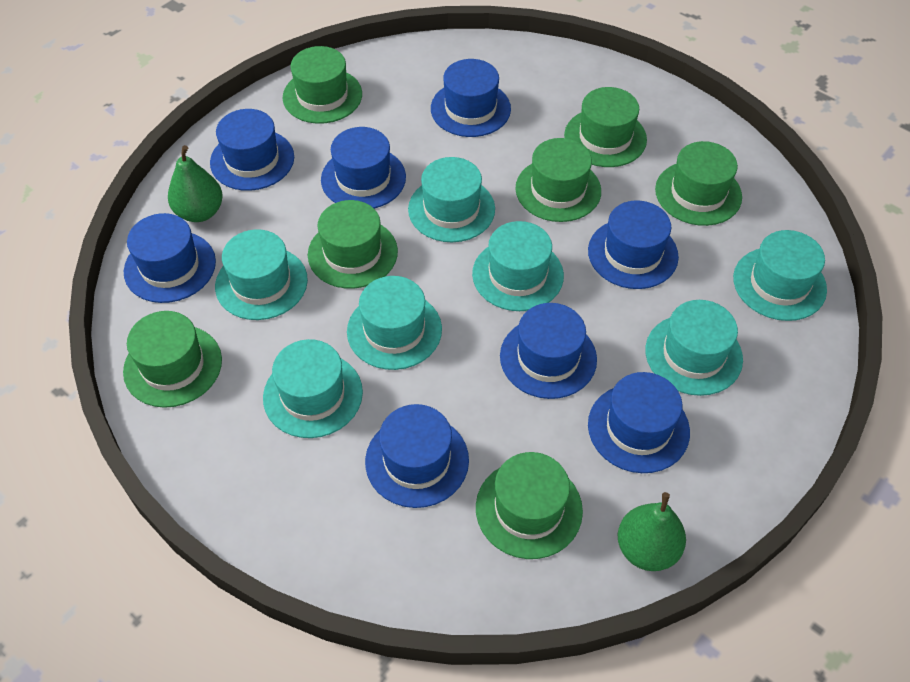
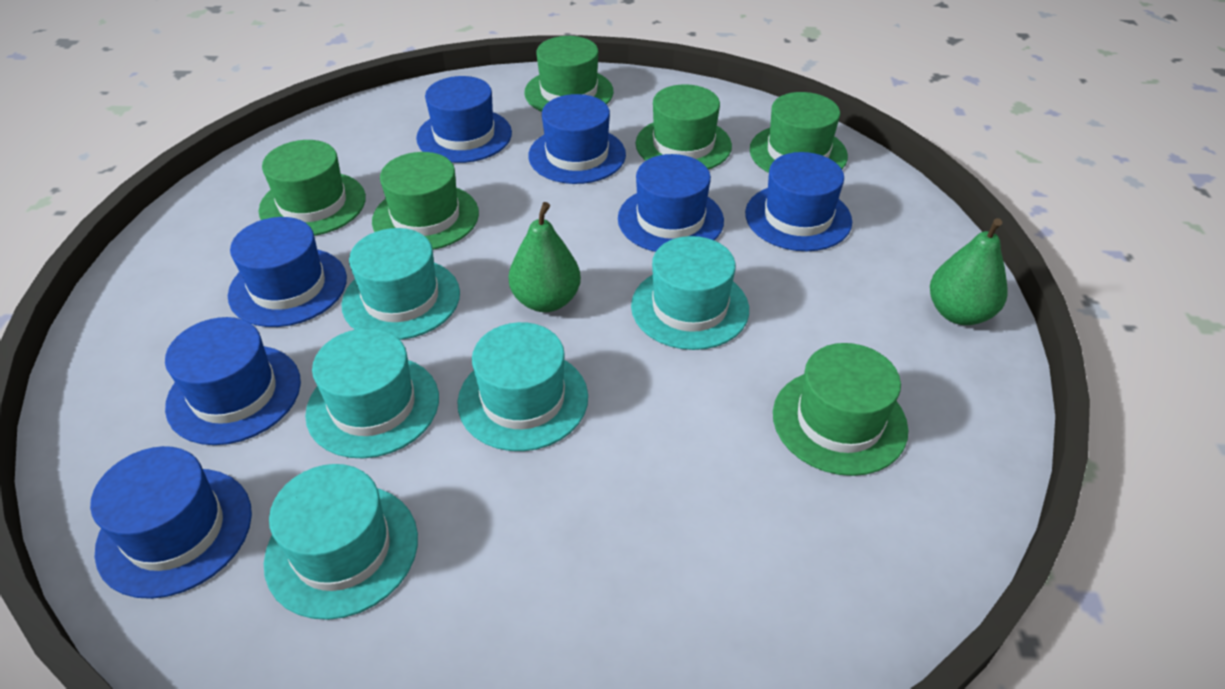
blue hat: [124,213,216,303] [210,109,294,191] [321,127,406,209] [365,404,469,508] [431,59,511,137] [500,303,597,399] [588,200,679,289] [588,372,690,473] = 8 -> [90,446,252,599] [165,317,301,445] [228,217,347,327] [416,76,512,163] [528,94,626,184] [618,154,724,252] [745,152,852,251] = 7
green hat: [123,311,222,408] [283,46,362,124] [308,200,398,289] [476,452,583,559] [515,138,601,222] [564,87,647,167] [655,141,742,226] = 7 -> [259,140,366,236] [372,152,479,250] [524,36,613,112] [636,84,732,169] [750,92,848,173] [773,343,908,476] = 6
turquoise hat: [215,229,308,320] [263,339,363,438] [347,276,442,370] [408,157,495,242] [472,221,564,311] [645,300,743,396] [733,230,827,321] = 7 -> [264,464,418,620] [305,328,439,458] [341,228,460,340] [457,322,588,451] [631,236,749,350] = 5

